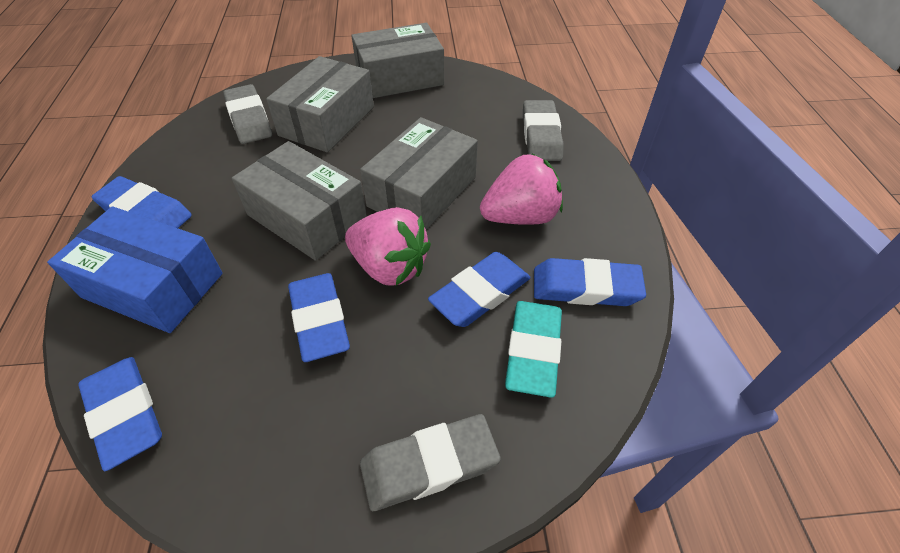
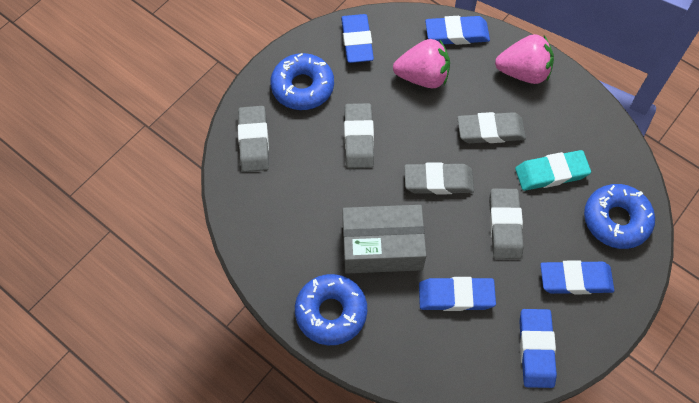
blue box: [47,206,223,333] = 1 -> none = 0
blue donut: none = 0 -> [270,53,334,110] [295,274,367,345] [584,184,655,249] = 3
grey box: [232,141,367,261] [266,56,374,152] [352,23,444,98] [360,117,478,230] = 4 -> [343,205,426,274] = 1
grey eraser: [223,84,272,144] [360,414,501,511] [523,100,564,161] = 3 -> [238,106,269,172] [344,103,374,169] [404,162,474,194] [457,112,526,143] [489,189,524,259] = 5

